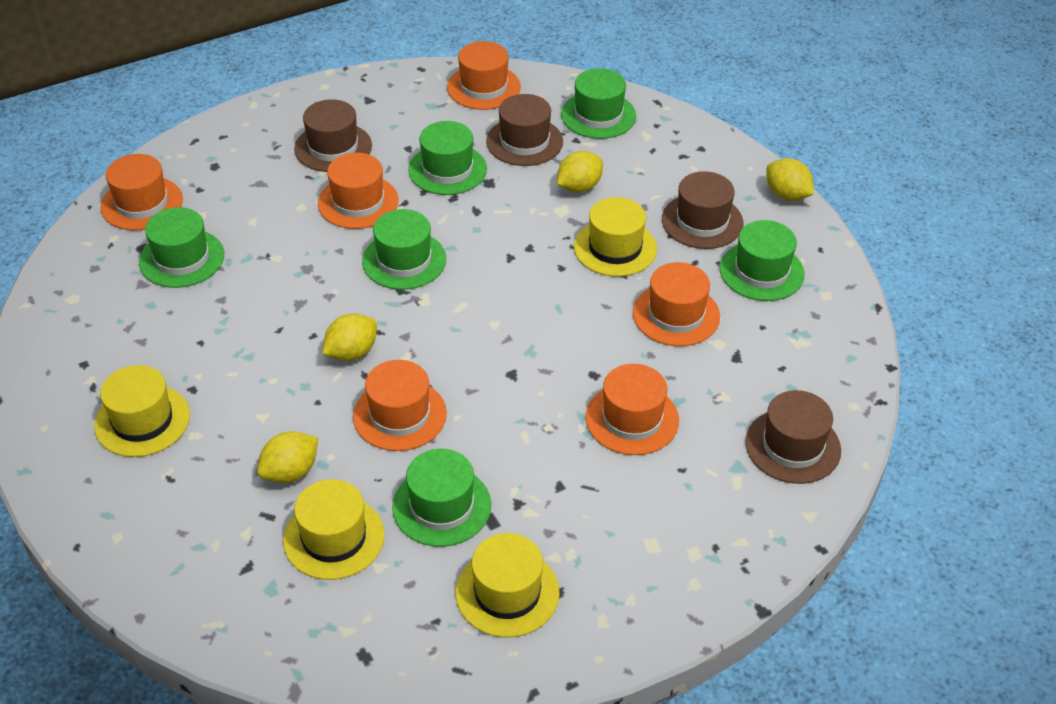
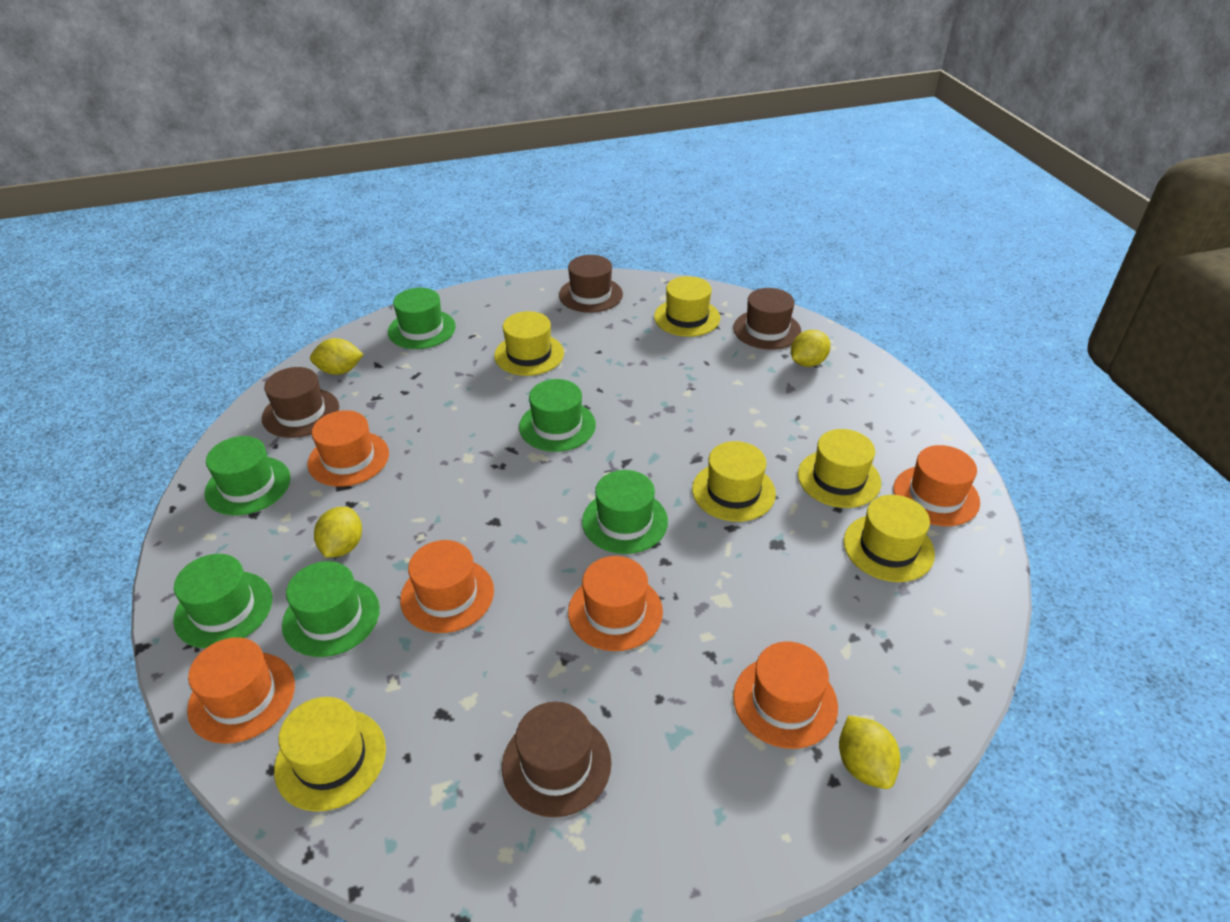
yellow hat: [94,365,190,457] [283,479,385,580] [456,533,560,637] [574,197,657,277] = 4 -> [274,697,386,812] [494,311,564,376] [654,276,720,337] [692,441,776,522] [798,429,881,508] [844,495,935,582] = 6

